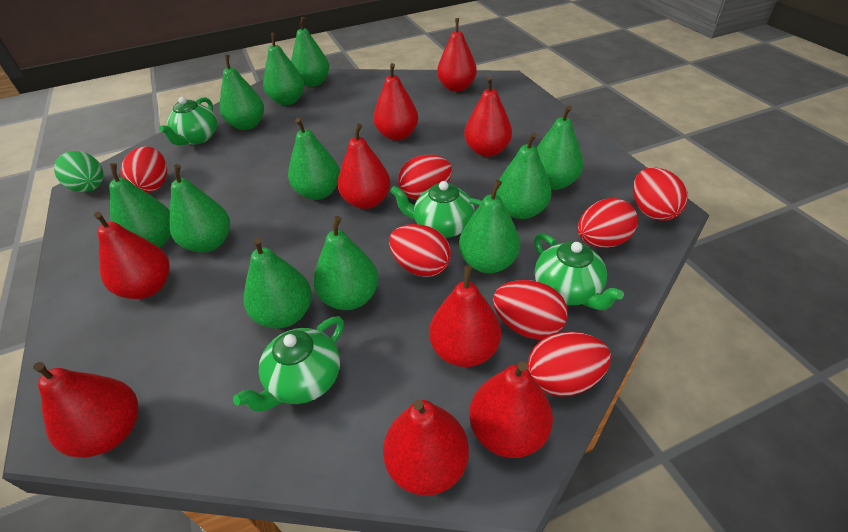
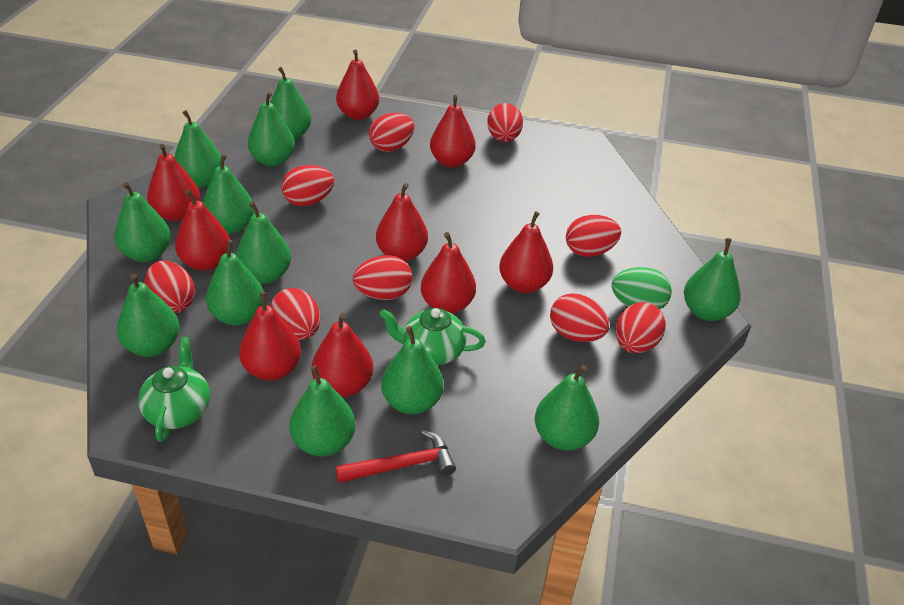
green pear: [109,163,171,248] [169,164,230,253] [220,54,264,130] [244,237,312,329] [263,32,304,105] [288,118,340,200] [291,17,329,87] [313,216,379,310] [459,180,520,273] [496,132,552,219] [537,105,583,190] = 11 -> [114,182,170,262] [117,274,180,357] [174,110,221,188] [203,154,254,234] [206,240,264,326] [236,201,291,284] [248,92,295,167] [270,67,311,140] [289,365,356,457] [381,326,444,414] [535,365,599,451] [684,238,741,321] = 12
green teapot: [159,97,217,145] [233,316,344,412] [390,181,482,238] [534,233,624,310] = 4 -> [138,337,210,442] [379,308,486,365] = 2
red egg: [121,146,167,193] [389,224,451,277] [398,155,452,200] [493,280,568,339] [528,332,611,397] [578,198,638,248] [633,167,688,221] = 7 -> [145,261,195,313] [270,288,320,340] [281,165,334,206] [353,255,412,300] [369,113,414,152] [487,103,523,142] [550,293,609,342] [566,215,621,257] [616,302,666,353] = 9
red hammer: none = 0 -> [335,430,456,483] = 1

